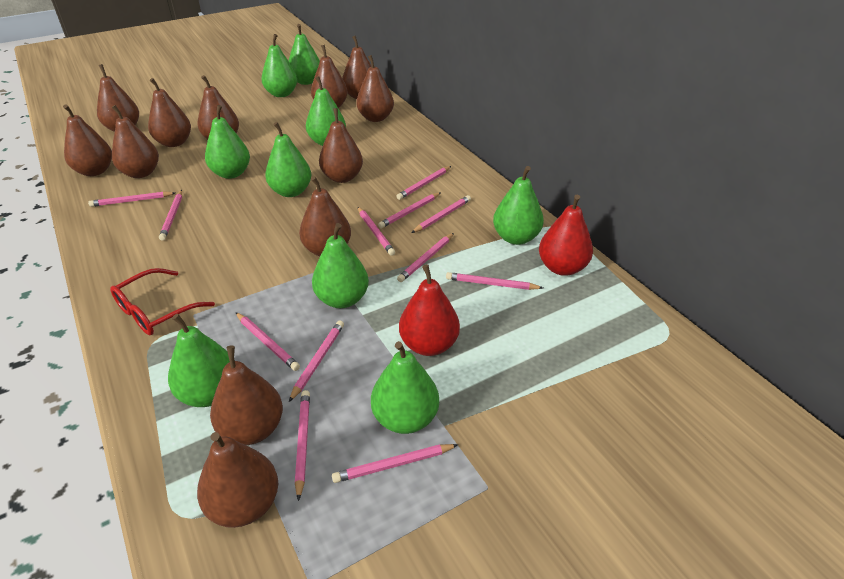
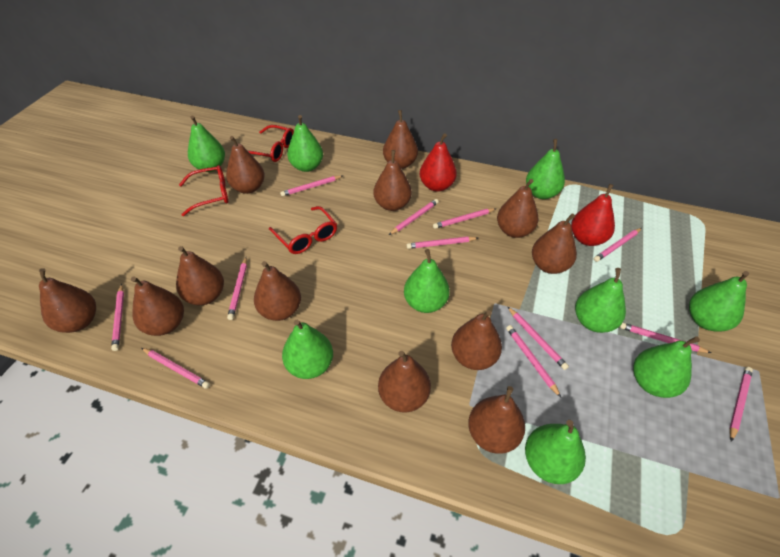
red glasses: [110,268,215,335] = 1 -> [179,165,228,216] [248,125,294,162] [269,206,337,254] = 3

